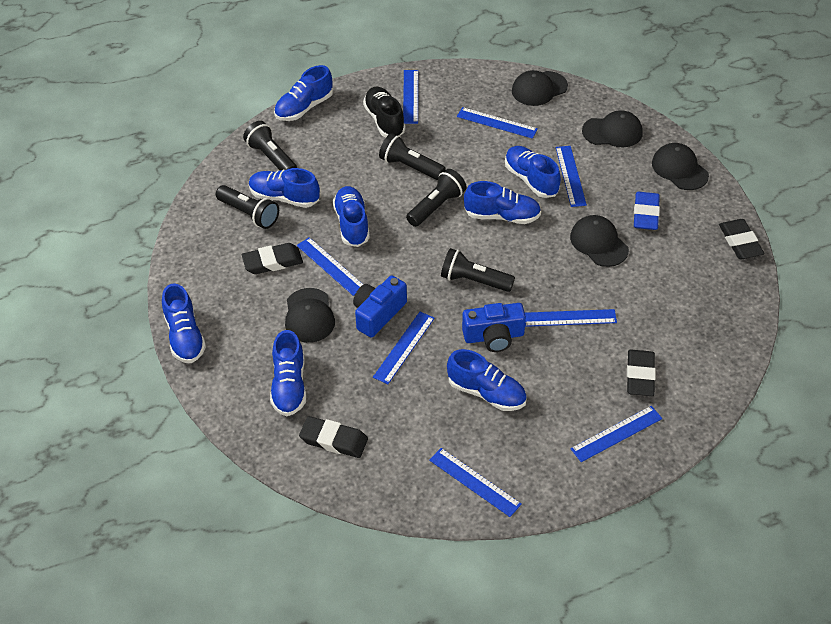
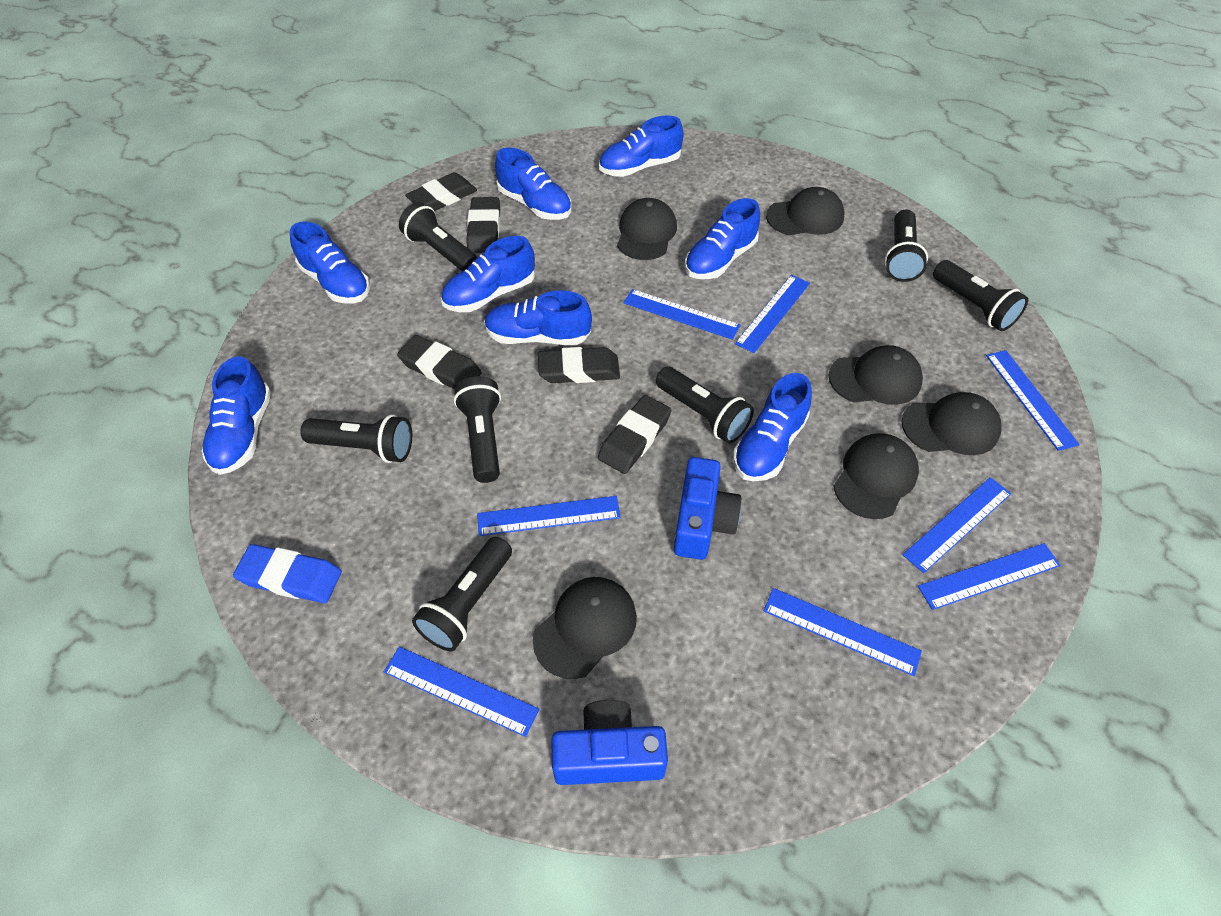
black cap: [285,288,335,343] [512,70,568,106] [570,215,629,267] [582,110,643,147] [652,143,709,190] = 5 -> [533,577,637,679] [617,198,677,260] [766,187,844,235] [829,345,923,405] [833,433,919,519] [901,392,1002,455] = 6
black eraser: [242,243,303,274] [299,416,368,458] [627,350,656,396] [719,219,765,259] = 4 -> [397,335,482,389] [405,172,477,211] [467,197,500,253] [538,347,620,383] [598,395,672,474] = 5
black flashlight: [216,185,279,229] [243,121,297,171] [379,133,446,180] [406,169,467,227] [441,248,515,292] = 5 -> [300,414,412,463] [399,202,477,271] [412,537,512,651] [454,376,501,483] [656,367,754,444] [884,209,928,282] [933,260,1028,331] = 7
black shoe: [363,87,406,137] = 1 -> none = 0

